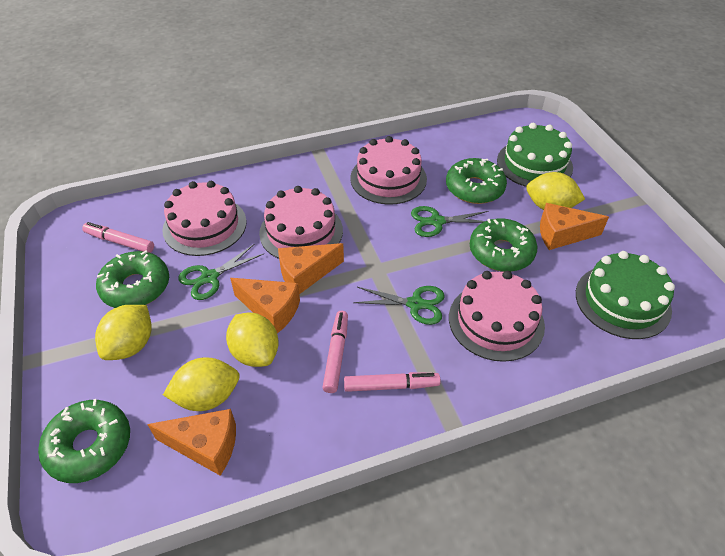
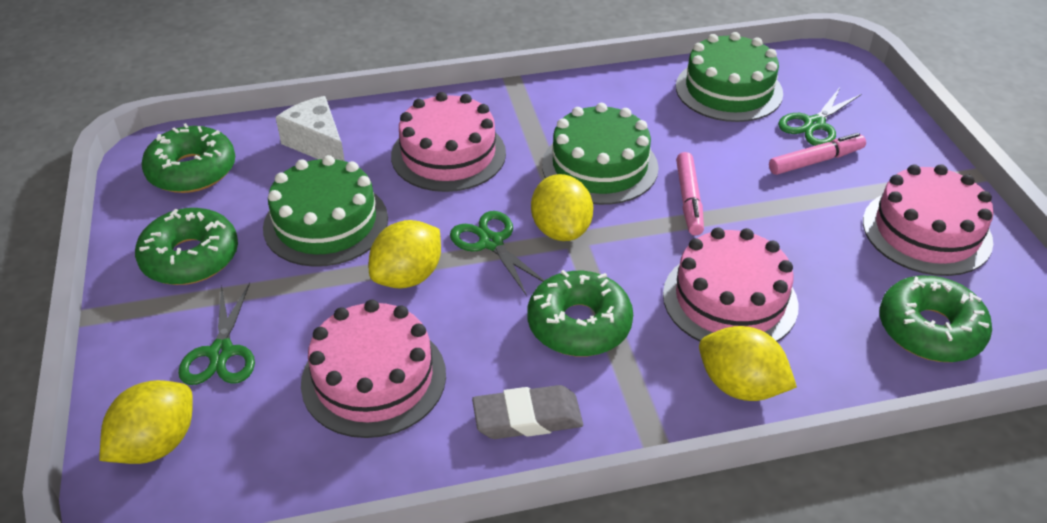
green cake: [497,123,573,187] [576,251,675,339] = 2 -> [263,155,388,267] [542,103,659,205] [676,32,783,122] = 3
grey eraser: none = 0 -> [472,385,583,439] = 1
orange cheese: [147,409,236,476] [230,278,300,333] [278,243,344,294] [540,203,609,250] = 4 -> none = 0
pink marker: [82,222,154,253] [322,311,348,393] [344,372,440,392] = 3 -> [676,152,704,235] [769,133,866,175] = 2
white cheese: none = 0 -> [276,96,345,161] = 1

